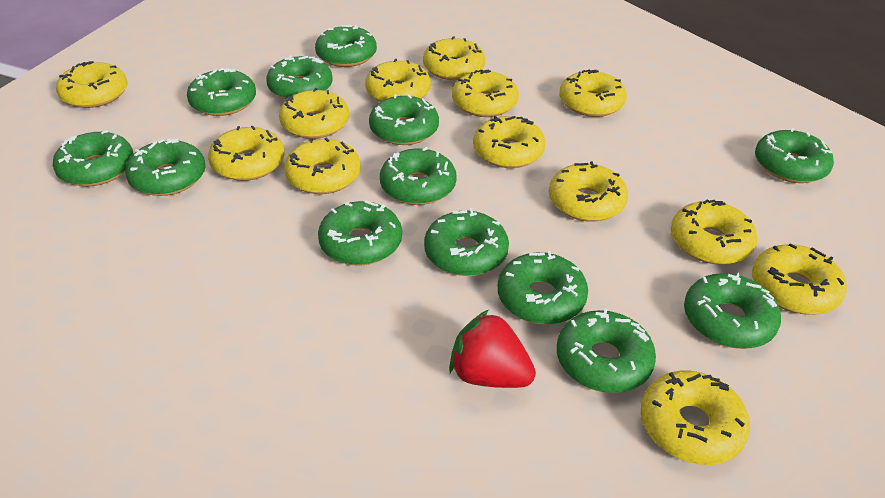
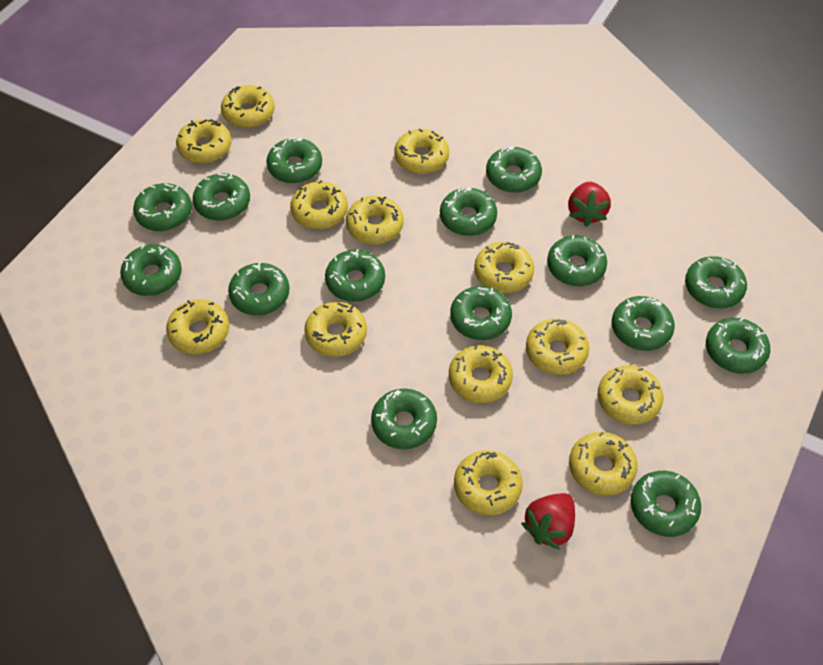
green donut: [53,130,134,186] [125,139,206,196] [187,68,256,116] [266,55,333,100] [315,25,377,67] [318,201,402,266] [369,94,439,145] [380,147,457,205] [424,208,509,276] [498,251,588,325] [557,309,656,393] [684,273,781,349] [755,128,834,183] = 13 -> [120,245,182,296] [133,183,192,231] [193,173,250,221] [228,262,290,315] [267,137,322,183] [325,249,385,302] [371,389,437,449] [440,187,497,236] [450,286,512,340] [486,146,542,193] [547,235,607,286] [612,296,675,351] [631,471,701,537] [685,256,747,308] [706,318,770,374] = 15
red strawberry: [449,310,536,388] = 1 -> [521,493,575,550] [568,182,611,227] = 2

